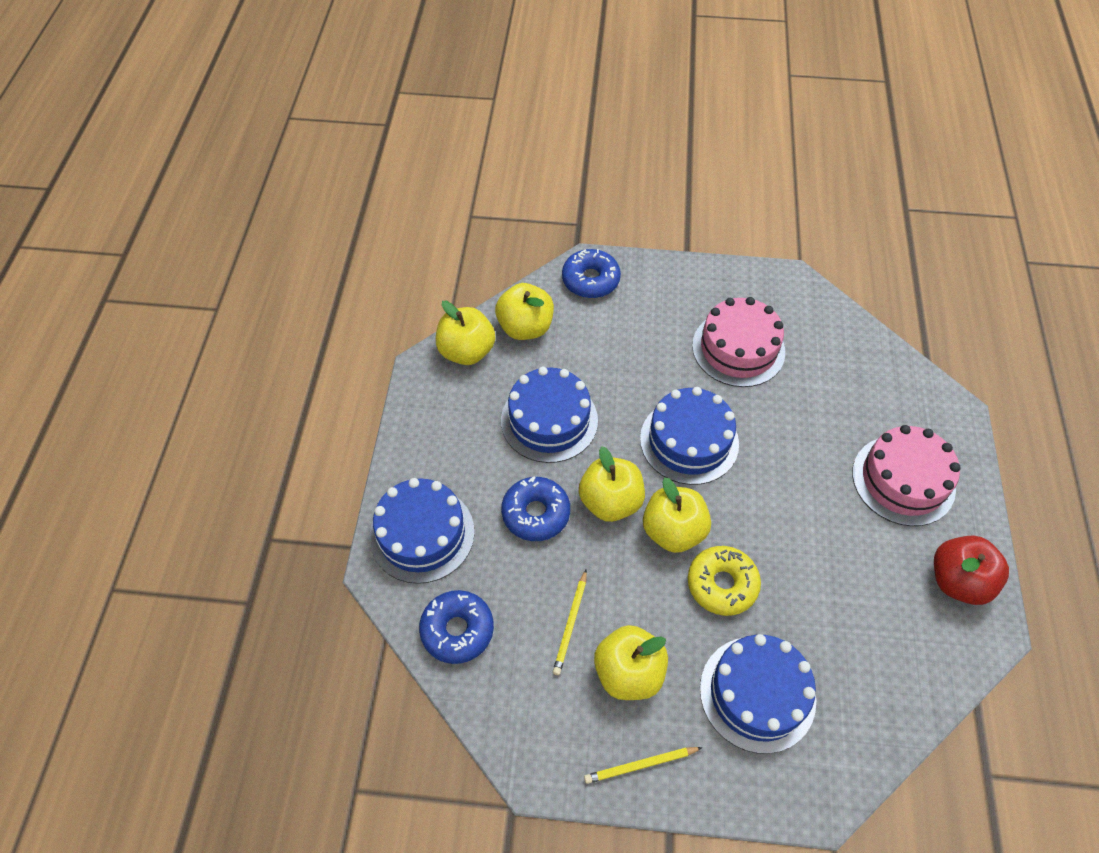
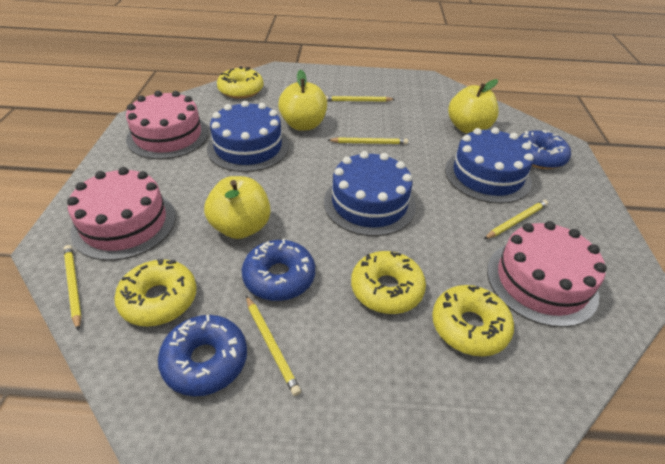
blue cake: [369,478,475,584] [501,367,598,463] [640,387,739,485] [700,634,816,754] = 4 -> [207,101,289,172] [324,151,416,236] [445,127,534,204] = 3
pink cake: [692,297,785,387] [852,425,961,526] = 2 -> [67,167,176,261] [126,91,209,159] [487,221,607,327] = 3
red apple: [934,535,1009,605] = 1 -> none = 0
yellow apple: [436,301,495,365] [495,283,554,340] [579,446,645,522] [594,625,668,700] [643,477,711,553] = 5 -> [204,176,270,239] [278,69,327,131] [448,79,499,134] = 3
yellow donut: [688,546,761,616] = 1 -> [114,259,197,327] [217,66,264,99] [351,251,426,314] [432,285,514,356] = 4
yellow pencil: [553,570,587,675] [584,747,702,784] = 2 -> [64,245,82,331] [246,296,301,396] [326,96,395,102] [328,137,408,144] [484,200,548,239] = 5

